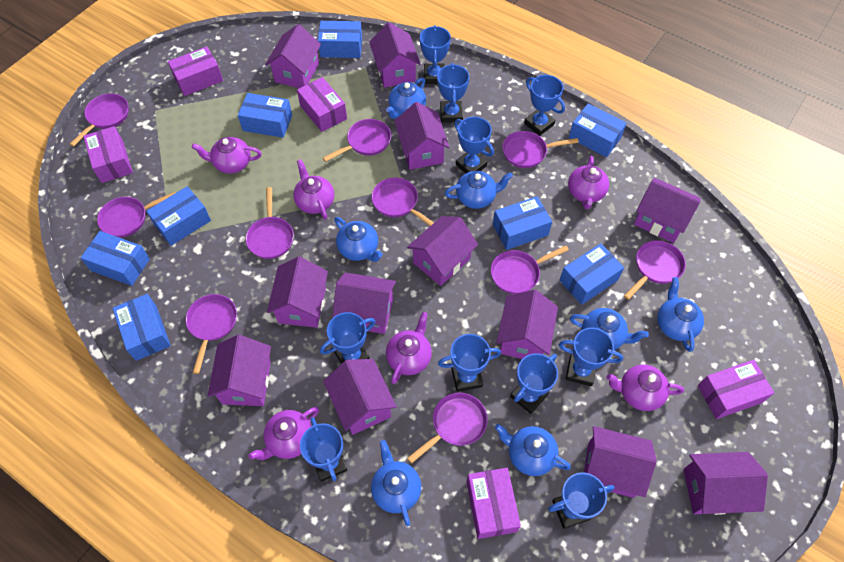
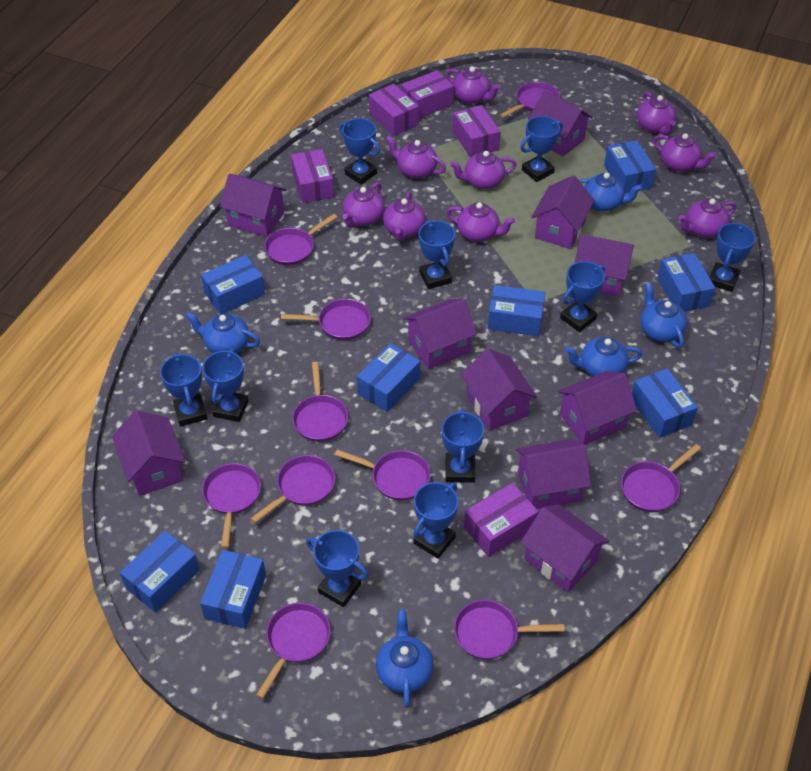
blue teapot: [334,217,383,262] [371,440,421,526] [386,77,426,119] [445,171,513,209] [495,424,571,476] [570,308,649,350] [657,277,704,352] = 7 -> [186,312,260,353] [376,609,433,708] [565,337,642,377] [578,173,643,211] [640,282,687,348] = 5
purple house: [208,335,271,406] [265,24,321,88] [267,257,328,328] [323,359,397,435] [332,272,396,334] [369,22,421,88] [394,102,449,170] [407,216,478,286] [497,290,558,359] [584,426,657,498] [634,178,701,243] [683,452,768,515] = 12 -> [112,410,185,496] [220,174,286,237] [403,299,477,369] [461,348,537,431] [516,438,591,509] [520,504,609,592] [528,90,593,156] [532,175,595,249] [558,371,637,445] [575,234,634,297] = 10
purple teapot: [192,137,262,174] [249,407,319,460] [293,159,334,220] [386,312,432,384] [568,156,609,209] [607,365,684,411] = 6 -> [343,182,385,228] [383,191,426,242] [386,136,446,179] [446,202,515,242] [447,67,501,104] [450,151,517,189] [637,92,676,135] [653,133,717,172] [679,198,736,238] = 9

